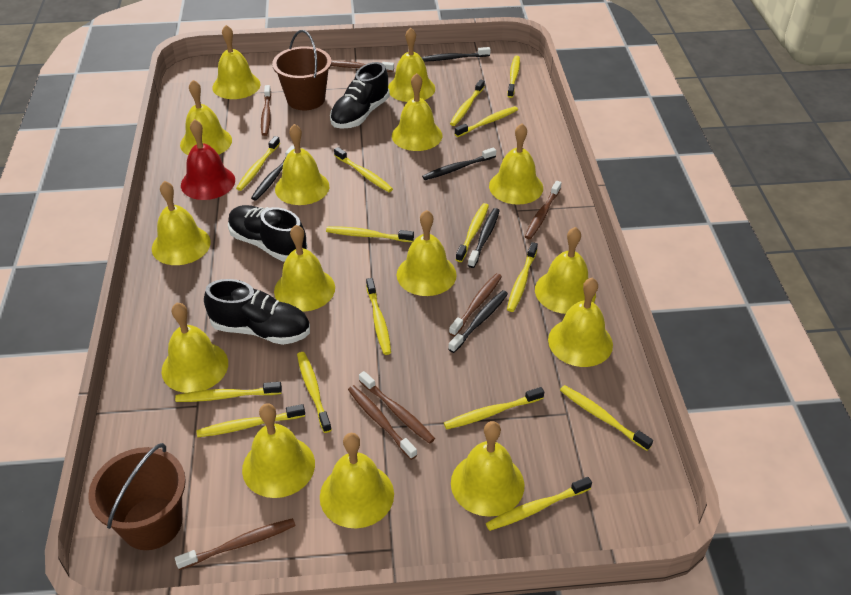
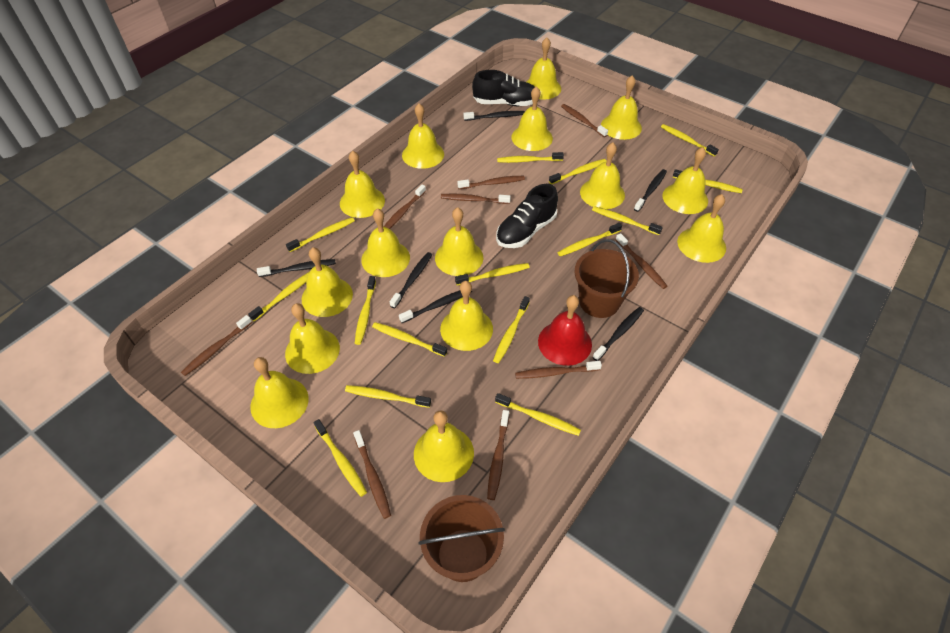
black shoe: [204,279,310,345] [228,205,307,262] [330,62,390,129] = 3 -> [472,70,535,106] [496,184,558,248] = 2
black toothbrush: [251,145,295,201] [421,47,491,61] [422,147,496,180] [448,290,508,353] [468,208,500,268] = 5 -> [257,259,336,277] [390,252,432,308] [399,290,472,323] [463,111,525,121] [593,307,644,361] [634,169,667,212] = 6
brown toothbrush: [175,518,296,570] [261,85,271,136] [331,60,394,72] [348,385,417,460] [359,371,435,444] [449,273,502,337] [525,181,562,239] = 7 -> [181,315,252,376] [353,430,391,519] [384,184,426,229] [441,194,511,204] [457,176,525,189] [487,410,509,500] [515,361,602,379] [561,104,608,137] [616,233,667,289] = 9

